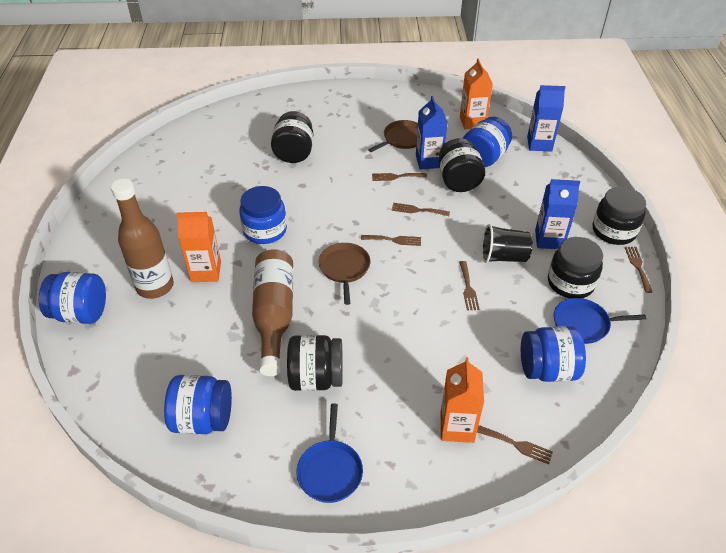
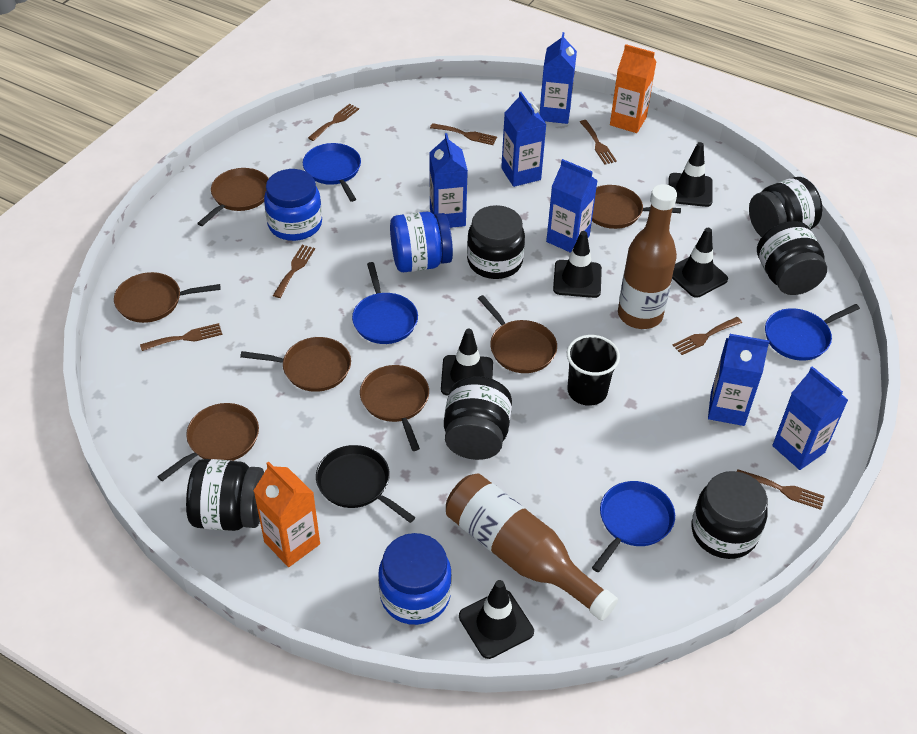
black jar: [271,111,314,163] [287,335,343,391] [439,138,485,192] [548,237,603,298] [593,187,646,245] = 5 -> [186,459,264,531] [444,376,512,460] [467,205,525,279] [691,471,768,559] [749,177,822,237] [757,221,827,295] = 6
black pan: none = 0 -> [316,445,415,523] = 1
black traffic cone: none = 0 -> [441,329,493,396] [459,580,534,659] [553,231,602,298] [668,142,713,207] [672,228,728,298] = 5
blue carton: [416,96,448,169] [527,85,565,152] [535,179,580,249] = 3 -> [429,133,468,228] [501,92,547,187] [540,32,577,124] [546,159,598,253] [708,334,769,426] [772,366,848,470] = 6
blue jar: [39,272,106,324] [164,375,232,434] [239,186,287,244] [463,117,512,167] [521,326,586,382] = 5 -> [264,169,322,241] [378,533,452,625] [390,212,453,272] = 3
blue pan: [297,403,363,503] [554,298,646,344] = 2 -> [303,143,361,202] [352,262,418,344] [592,481,675,572] [765,304,860,361] = 4
brown fork: [361,235,421,246] [372,173,427,181] [392,203,450,216] [459,261,480,311] [477,425,553,464] [625,247,652,293] = 6 -> [140,323,223,351] [273,245,315,298] [308,104,359,141] [430,123,497,145] [580,120,617,165] [673,317,742,355] [737,469,825,510] = 7
brown pan: [319,243,370,305] [368,120,418,152] = 2 -> [114,272,221,323] [157,403,259,481] [197,168,269,226] [240,337,351,392] [360,365,429,451] [478,295,557,373] [592,185,681,229] = 7
orange carton: [177,212,221,282] [441,357,484,443] [460,58,493,129] = 3 -> [254,462,320,567] [610,44,656,133] = 2

